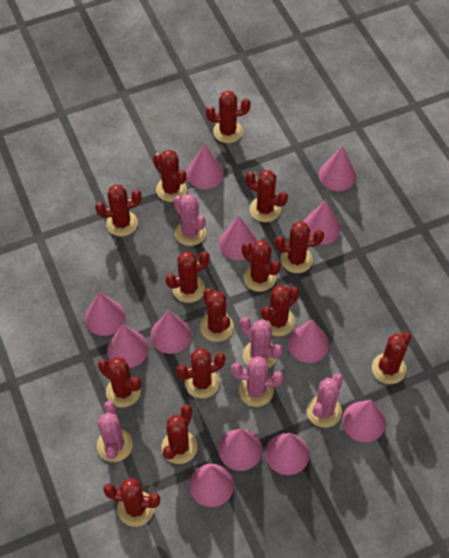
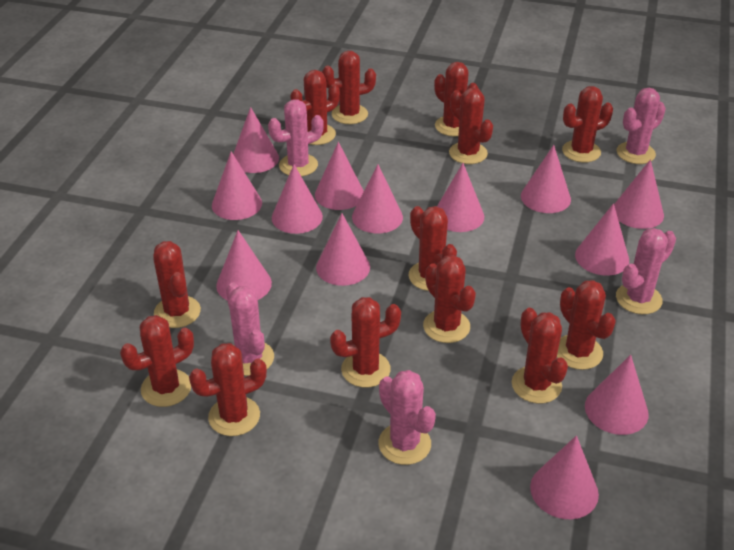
pink cone: [85,292,126,336] [107,325,149,368] [150,310,192,354] [187,144,224,189] [189,464,234,507] [218,429,262,471] [219,216,258,261] [265,433,309,475] [288,319,329,363] [303,200,341,245] [319,146,356,191] [342,400,386,442] = 12 -> [212,151,262,220] [216,230,272,300] [233,107,279,173] [272,164,323,234] [315,142,364,210] [316,214,370,286] [352,164,403,233] [437,163,484,232] [521,145,571,213] [530,436,599,519] [575,204,629,275] [585,355,649,435] [614,160,664,229] = 13
red cactus: [95,184,142,236] [98,357,141,407] [103,478,160,527] [153,150,187,202] [161,404,197,464] [166,251,209,303] [176,348,226,398] [200,288,234,342] [206,90,251,143] [242,240,281,292] [245,170,288,222] [261,285,299,336] [275,221,324,273] [372,332,411,384] = 14 -> [120,315,194,407] [153,241,201,328] [189,343,267,436] [291,70,340,145] [322,51,376,124] [330,297,401,387] [409,206,457,291] [423,255,476,343] [434,62,479,136] [449,88,493,164] [512,308,568,404] [557,280,616,370] [562,86,613,163] = 13

